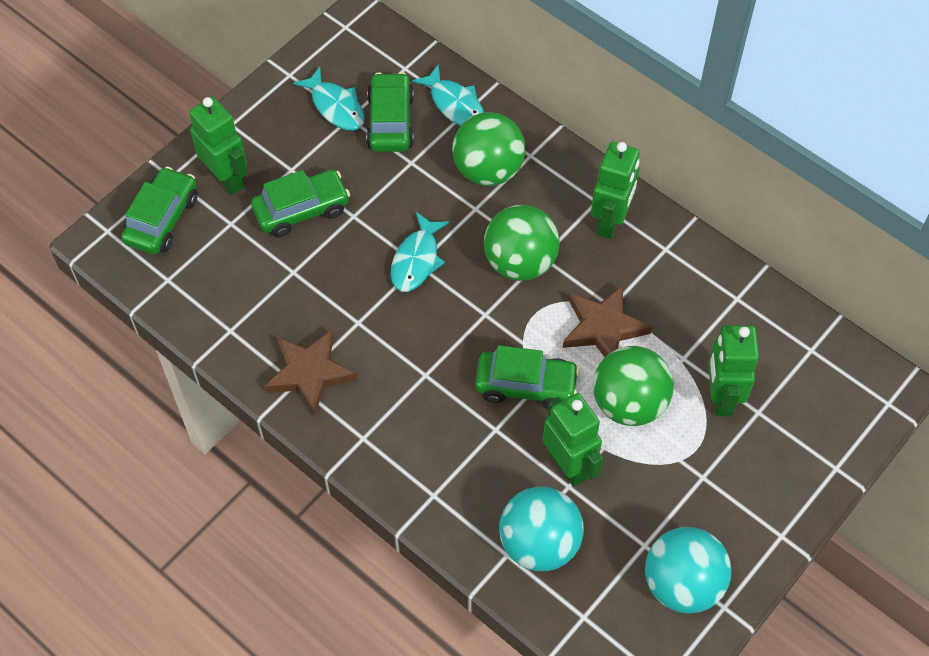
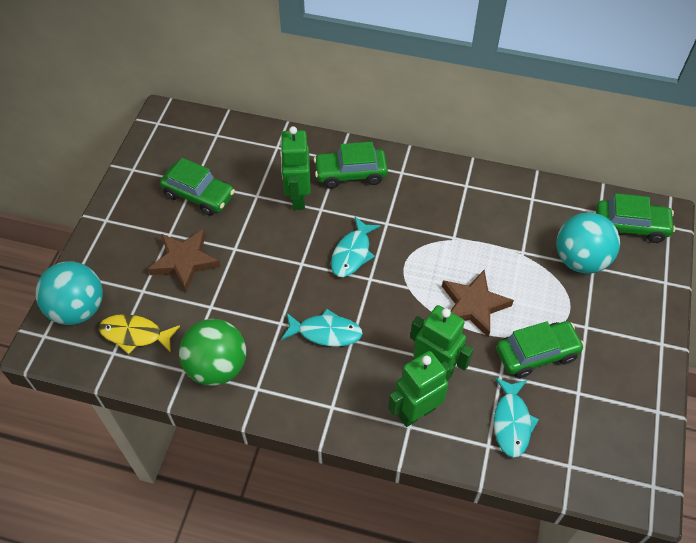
green ball: [453,112,525,186] [484,205,560,281] [593,346,673,426] = 3 -> [179,319,246,386] = 1
green robot: [189,97,248,195] [543,393,604,487] [591,142,640,239] [708,326,759,416] = 4 -> [280,126,311,210] [388,351,451,427] [410,305,473,380] = 3
yellow fish: none = 0 -> [99,314,180,354] = 1

